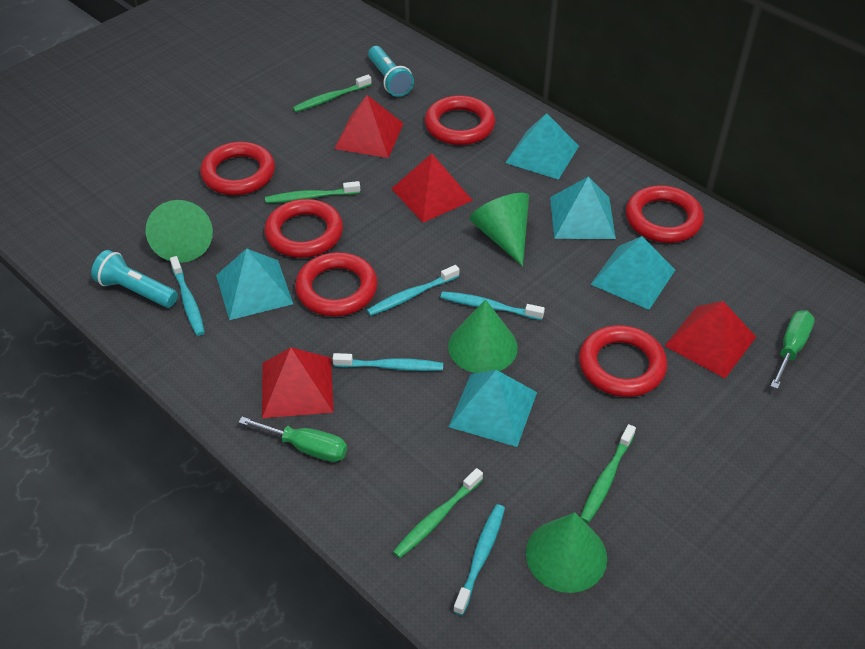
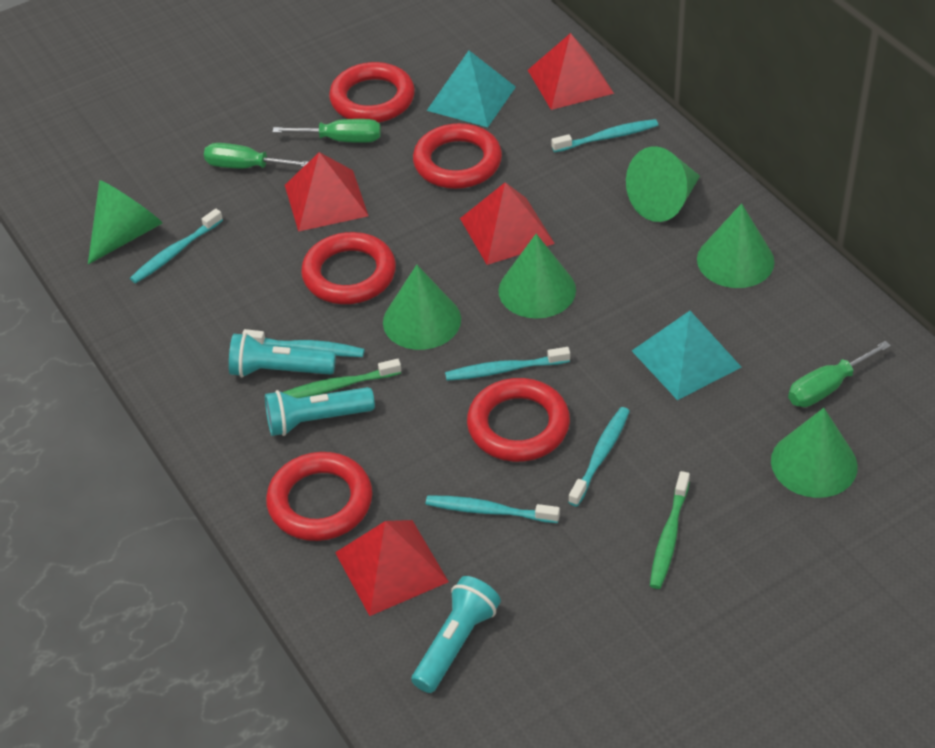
green cone: [146,200,213,263] [448,299,518,373] [469,193,529,266] [526,512,607,593] = 4 -> [88,180,162,264] [383,265,461,350] [498,234,576,319] [626,146,700,222] [697,203,775,288] [771,408,858,498] = 6
green screwdriver: [238,417,347,462] [771,310,815,389] = 2 -> [204,143,308,169] [273,119,381,143] [788,341,891,407] = 3
green toothbrush: [265,181,360,203] [293,75,372,112] [393,468,483,558] [580,424,636,523] = 4 -> [283,359,401,398] [650,471,690,589] = 2
red ring: [200,142,275,195] [265,199,343,258] [295,252,377,316] [425,95,495,145] [579,325,667,397] [626,185,704,243] = 6 -> [266,452,372,541] [301,232,396,304] [329,62,415,123] [413,123,502,189] [467,378,570,462] = 5
turquoise flashlight: [91,250,178,308] [368,46,414,97] = 2 -> [229,333,336,377] [265,387,375,436] [411,576,501,693] = 3
turquoise pyramid: [216,249,293,320] [449,370,537,447] [505,113,579,180] [550,176,616,239] [590,236,675,310] = 5 -> [427,51,516,127] [632,311,741,400] = 2
turquoise toothbrush: [170,256,205,336] [333,353,443,371] [367,265,459,316] [441,291,545,320] [453,504,505,615] = 5 -> [130,209,223,283] [242,329,365,357] [426,495,560,523] [445,347,570,381] [552,119,658,153] [569,407,630,506] = 6

